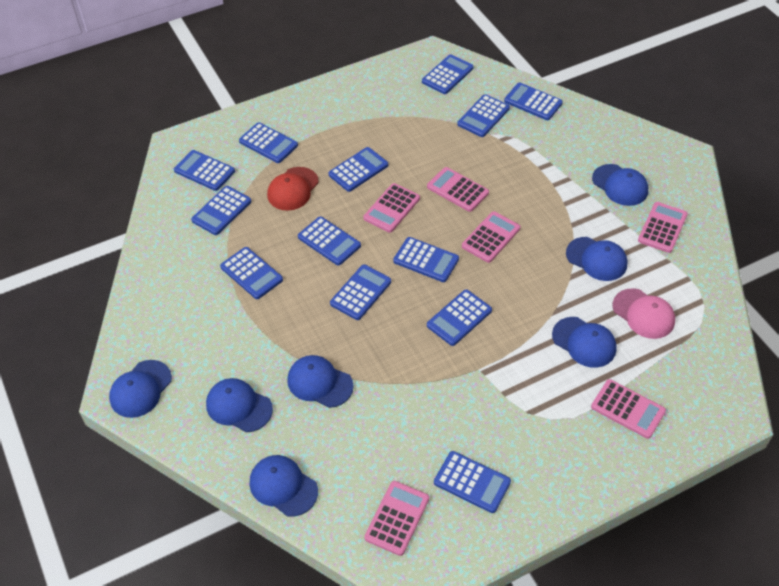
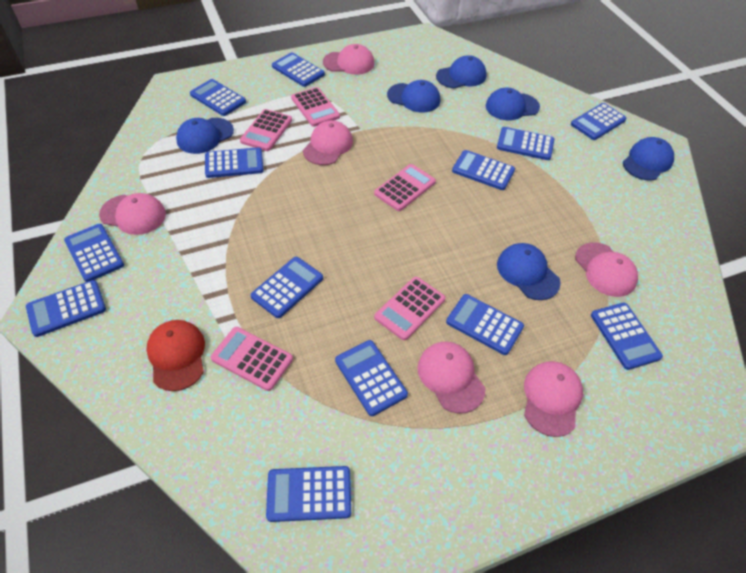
blue cap: [109,360,172,418] [206,378,273,432] [249,455,318,517] [287,355,354,408] [552,317,617,368] [566,237,628,281] [592,164,648,206] = 7 -> [176,118,234,154] [387,80,440,112] [436,55,487,88] [486,88,540,120] [497,243,561,300] [623,137,674,181] = 6
pink calculator: [363,183,420,233] [364,481,429,556] [427,167,489,212] [462,211,520,263] [591,379,666,439] [638,202,688,253] = 6 -> [210,327,293,391] [240,109,292,151] [291,87,340,127] [374,164,436,211] [374,277,446,341] = 5
pink cap: [613,288,675,339] = 1 -> [99,193,166,235] [303,120,353,165] [323,44,374,75] [418,342,486,413] [524,361,583,437] [575,242,638,297] = 6

